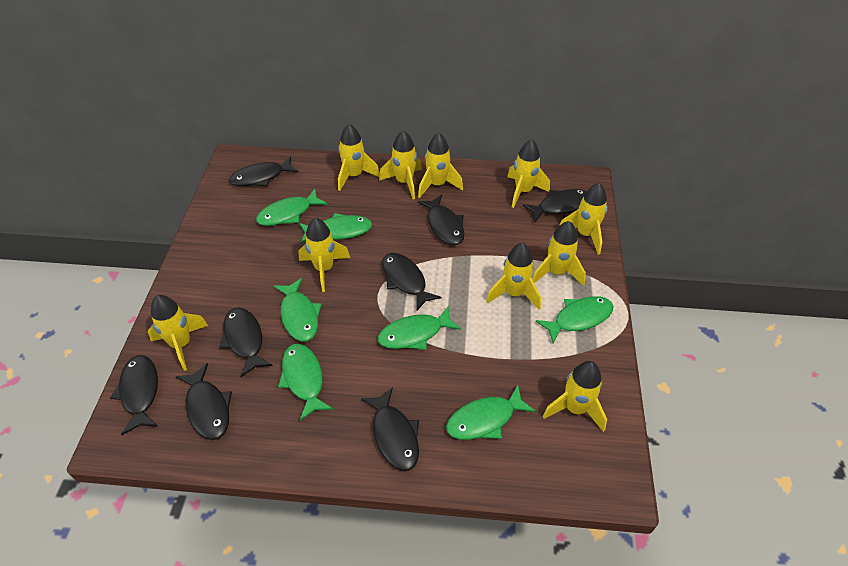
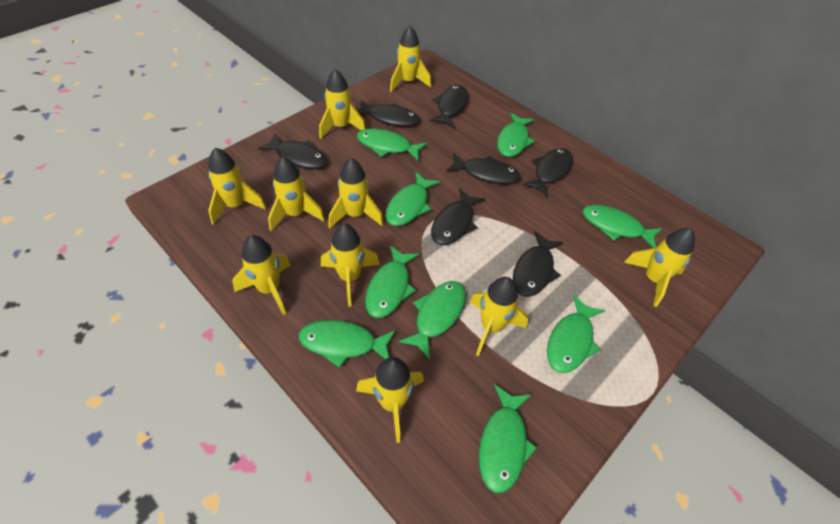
black fish: [110,355,158,435] [176,363,232,440] [219,308,273,377] [229,156,298,186] [361,387,419,471] [382,253,442,311] [418,195,464,245] [522,189,587,222] = 8 -> [258,133,328,169] [357,100,420,127] [430,85,468,127] [431,188,485,245] [446,153,521,184] [513,231,564,297] [522,148,573,197] = 7
green fish: [256,189,327,226] [274,278,322,342] [278,344,333,421] [299,213,372,244] [378,306,461,350] [446,385,536,440] [536,296,613,343] = 7 -> [299,320,396,368] [357,128,427,161] [365,246,420,318] [386,172,440,226] [399,281,466,359] [479,384,537,493] [497,113,535,157] [547,295,605,373] [583,205,662,248] = 9

